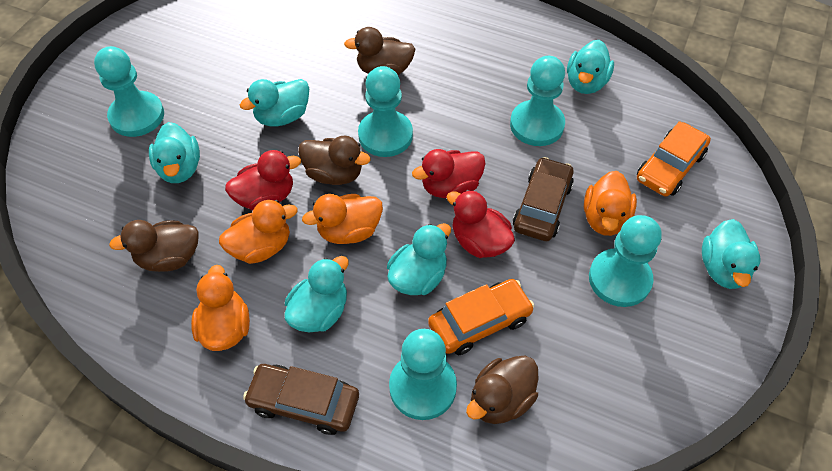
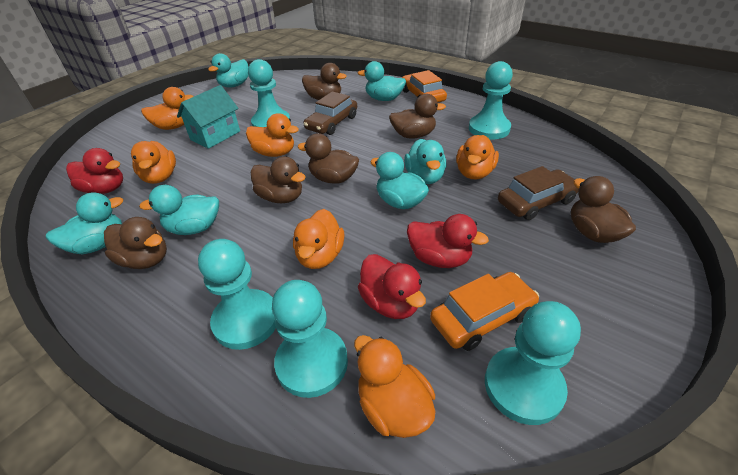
brown duck: [109,220,199,272] [298,136,371,185] [344,27,416,75] [466,356,538,424] = 4 -> [104,217,167,269] [251,156,306,203] [298,133,359,184] [302,63,347,100] [389,94,446,138] [571,176,636,243] = 6
orange duck: [191,265,250,351] [219,200,298,264] [302,194,383,244] [584,171,637,236] = 4 -> [131,141,176,184] [141,87,194,130] [246,113,299,157] [293,209,344,269] [354,335,435,438] [456,135,499,179] = 6
turquoise house: none = 0 -> [177,85,240,149] = 1

